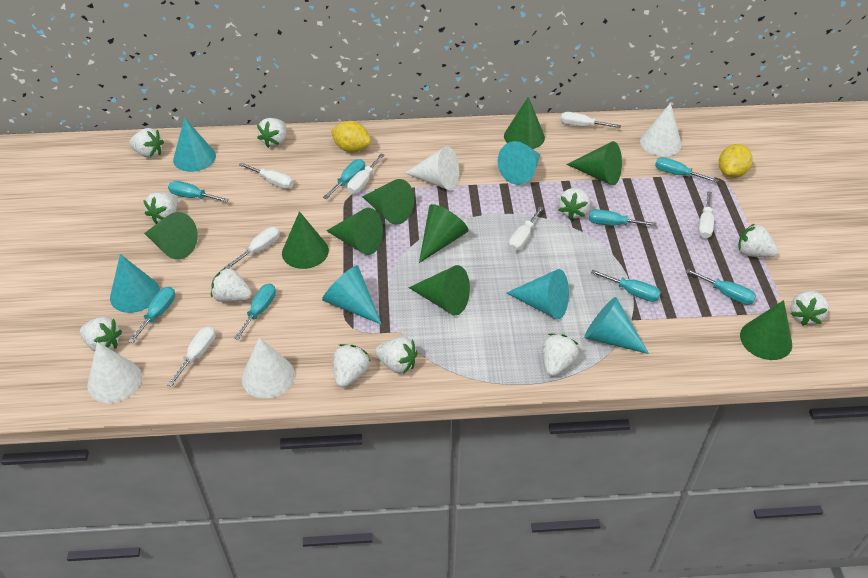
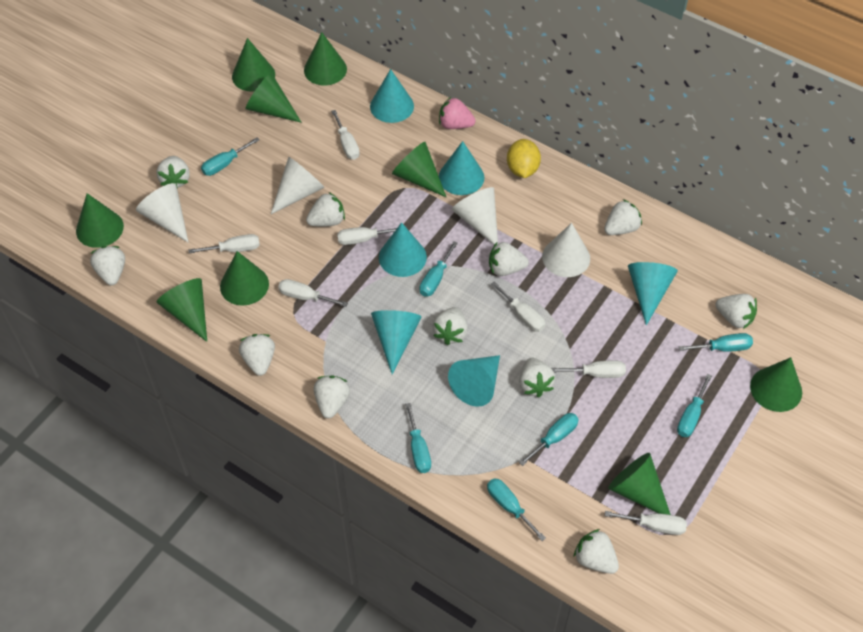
pink strawberry: none = 0 -> [439,97,476,129] = 1
turquoise screwdriver: [128,287,175,343] [168,181,229,202] [234,284,276,340] [323,159,365,199] [589,209,657,226] [591,270,661,302] [655,157,718,183] [686,269,756,305] = 8 -> [201,137,259,176] [405,403,431,473] [420,241,458,297] [487,478,546,541] [519,413,579,466] [677,374,712,437] [679,333,753,352] = 7
yellow lemon: [331,121,371,153] [719,144,753,178] = 2 -> [507,139,541,178] = 1

